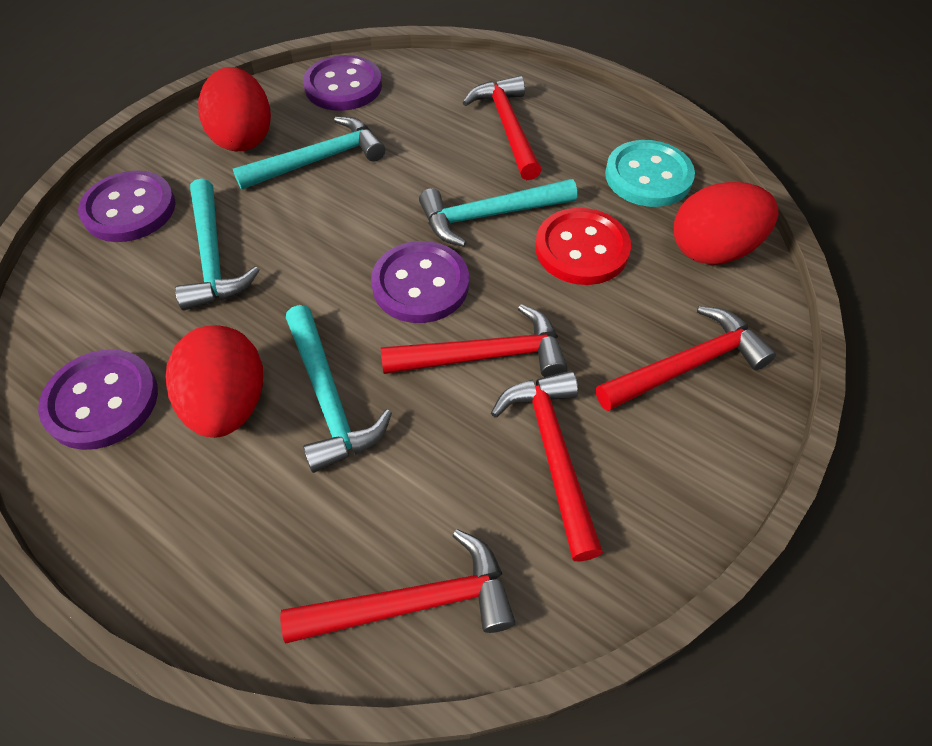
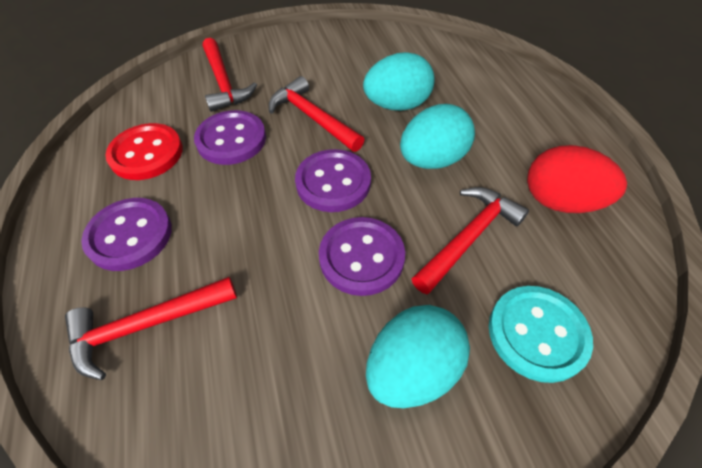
red egg: [166,325,263,438] [198,67,271,151] [674,182,778,265] = 3 -> [527,145,627,213] = 1
red hammer: [280,529,515,644] [381,304,567,377] [463,76,541,180] [491,371,603,562] [596,306,776,411] = 5 -> [65,277,237,380] [203,38,257,112] [269,76,365,152] [412,187,529,294] = 4
turquoise egg: none = 0 -> [363,52,434,111] [366,305,470,408] [400,104,475,169] = 3
turquoise hammer: [175,179,260,310] [233,117,385,190] [286,305,392,473] [419,179,577,247] = 4 -> none = 0

